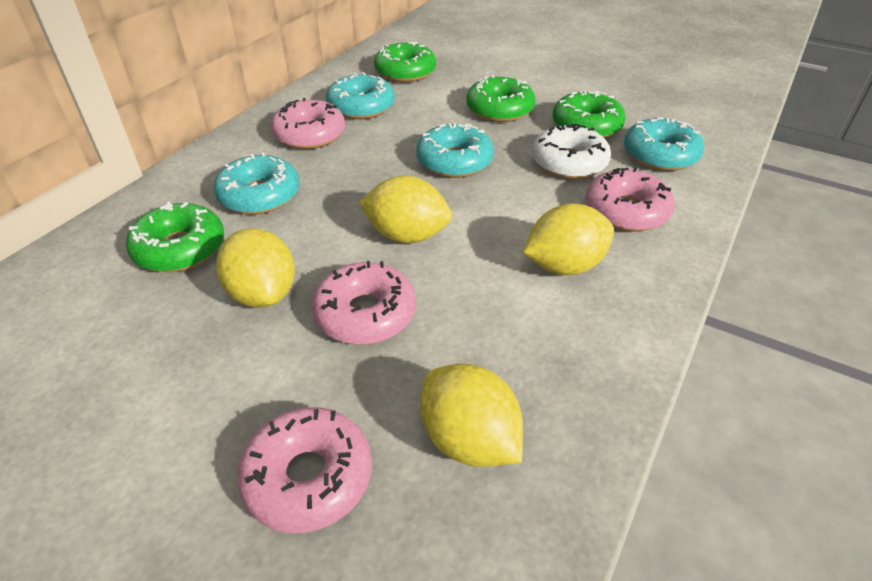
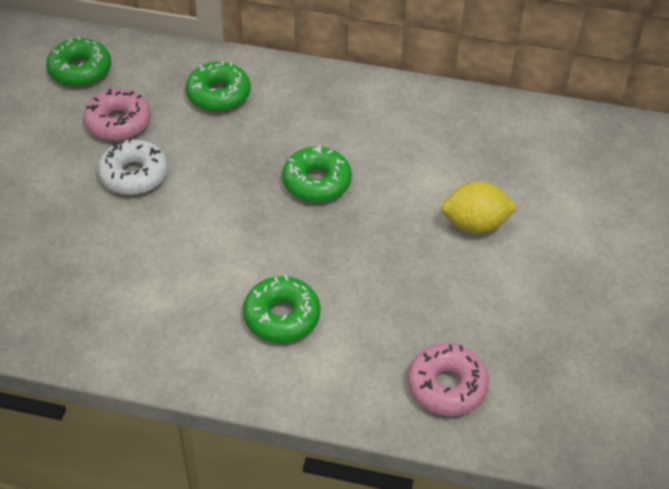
pink donut: [237,407,372,533] [271,98,345,149] [311,261,416,345] [585,167,675,232] = 4 -> [83,89,151,141] [407,343,489,416] = 2
turquoise donut: [213,152,300,214] [326,72,395,119] [416,123,494,178] [624,117,704,171] = 4 -> none = 0
yellow lemon: [216,228,295,308] [359,176,452,243] [420,364,523,467] [523,204,614,275] = 4 -> [441,182,517,234] = 1

